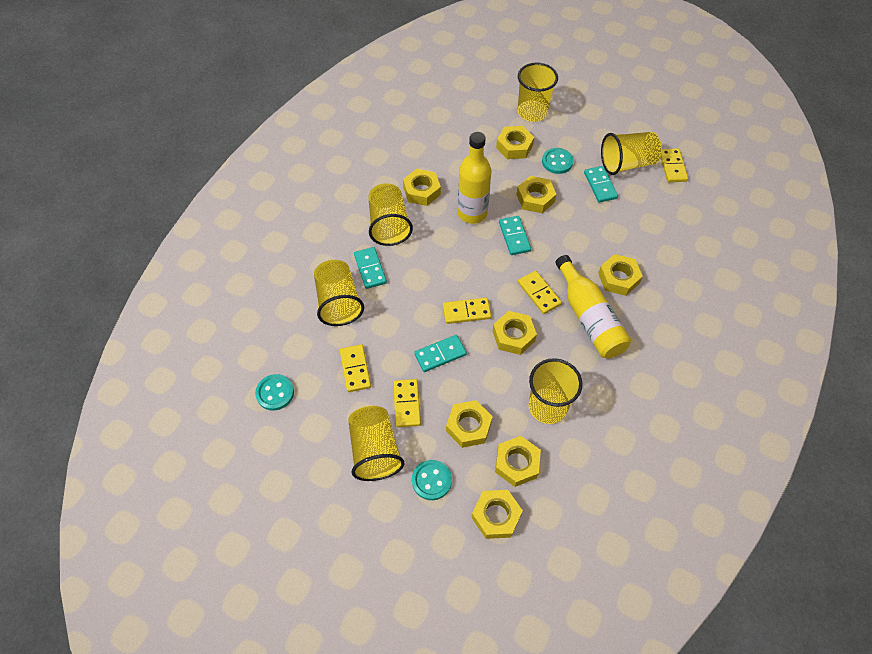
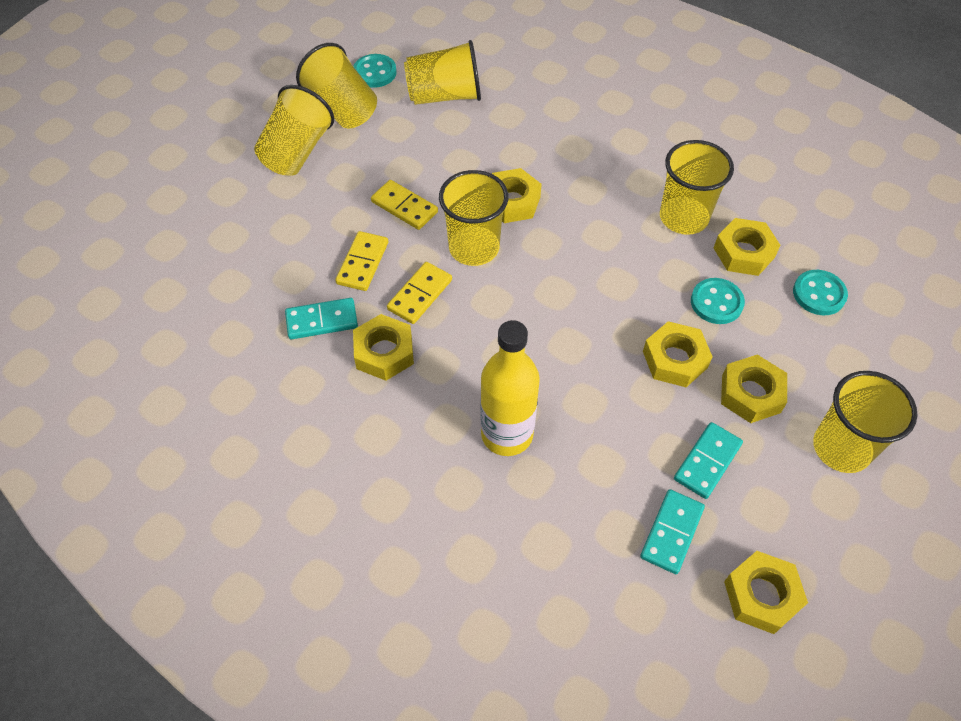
turquoise domino: [354,247,387,289] [414,335,467,372] [499,216,531,255] [584,166,618,203] = 4 -> [285,298,358,339] [640,489,705,574] [674,422,743,499] = 3
yellow bottle: [458,132,491,224] [555,255,631,358] = 2 -> [480,320,540,456] = 1
yellow domino: [340,344,371,392] [393,379,421,427] [443,298,491,324] [518,271,562,314] [660,149,688,182] = 5 -> [335,231,388,291] [371,180,438,230] [387,262,452,324] = 3
yellow nut: [403,169,441,206] [446,400,493,448] [471,490,523,539] [493,311,537,355] [495,436,541,487] [496,126,534,159] [517,176,557,213] [598,254,643,296] = 8 -> [353,314,414,381] [492,168,542,223] [643,321,713,387] [714,218,780,276] [721,354,787,423] [724,551,808,634] = 6

